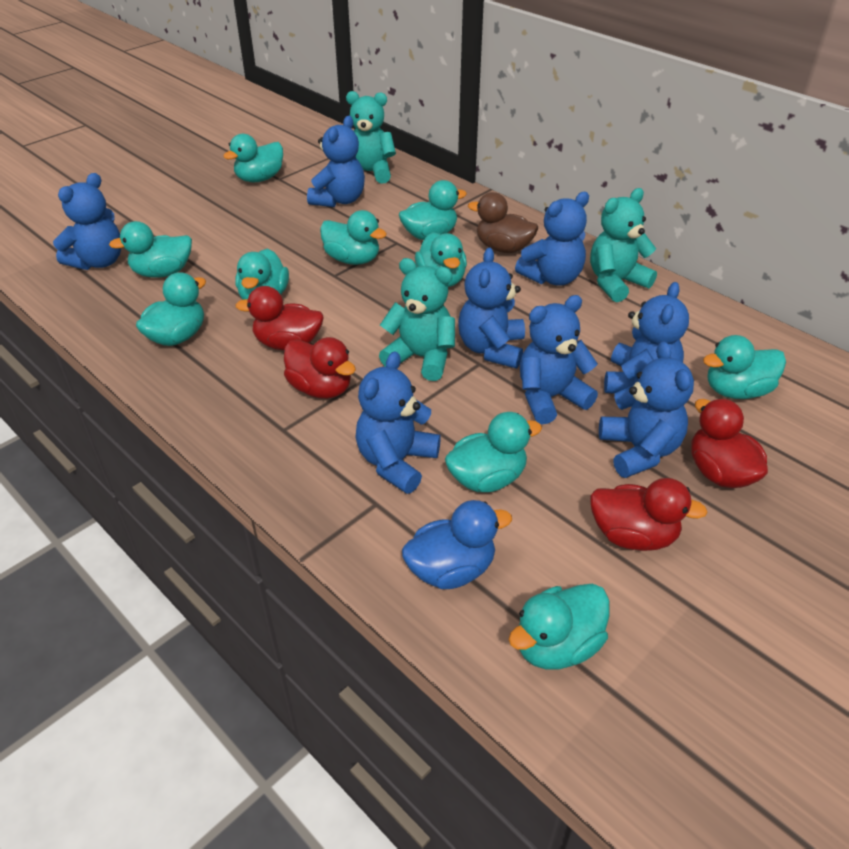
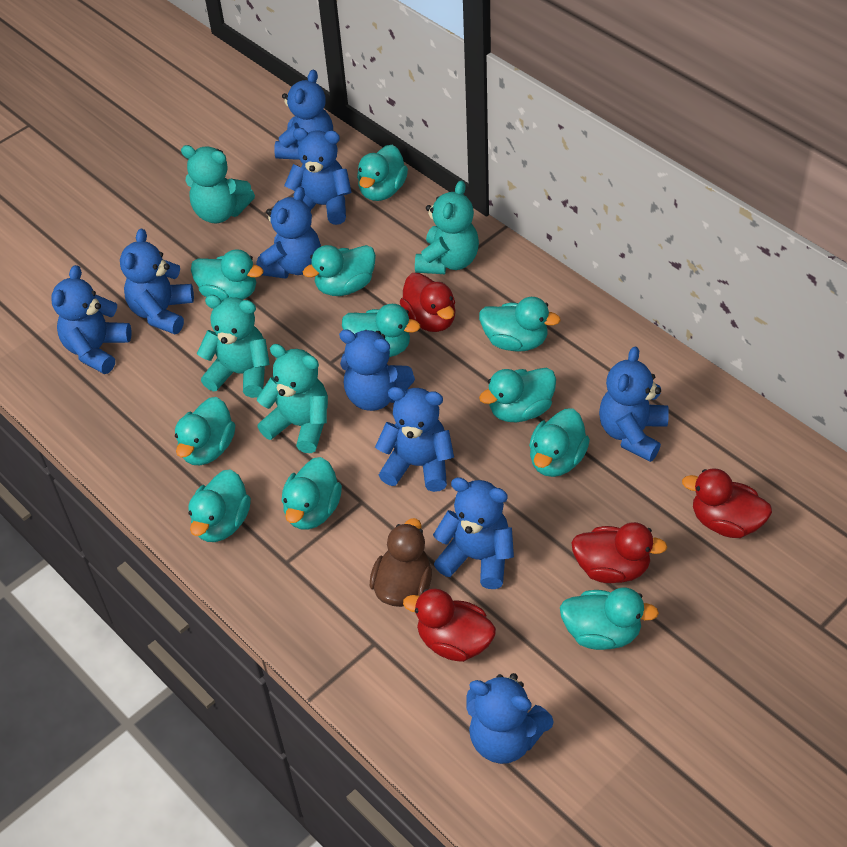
blue duck: [402,500,512,589] = 1 -> none = 0
blue teddy bear: [53,173,121,270] [307,116,365,207] [355,351,441,494] [458,248,525,368] [515,192,589,286] [520,295,598,424] [599,341,694,478] [604,282,689,394] = 8 -> [51,265,132,374] [120,229,194,334] [256,187,321,279] [274,70,333,160] [284,128,352,225] [339,329,415,411] [375,387,454,492] [433,477,514,589] [466,673,554,764] [599,346,669,462] = 10
turquoise duck: [109,221,192,278] [136,272,206,346] [223,134,283,182] [236,249,289,299] [320,210,387,265] [399,180,467,240] [415,232,467,287] [445,412,542,492] [509,583,610,669] [703,335,786,399] = 10 -> [175,397,235,465] [188,469,251,542] [191,249,263,300] [282,457,342,530] [303,245,376,296] [342,304,420,357] [357,145,408,201] [479,297,561,352] [479,368,556,422] [529,408,590,477] [560,588,659,650] = 11
turquoise teddy bear: [346,91,396,184] [379,258,455,381] [590,188,657,302] = 3 -> [181,145,255,223] [197,295,270,398] [257,344,328,453] [415,181,479,274] = 4

